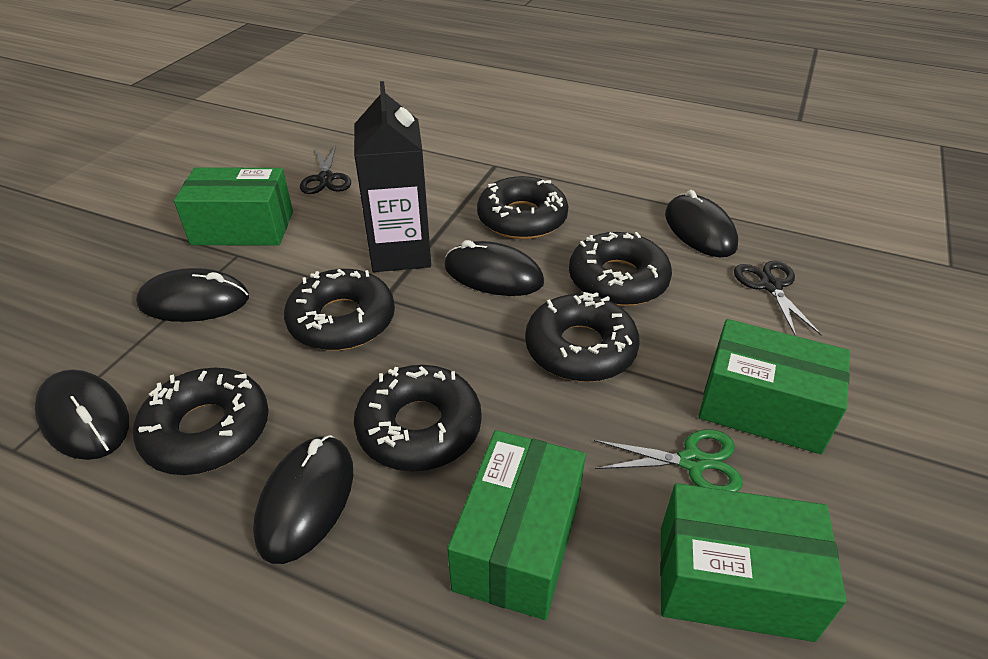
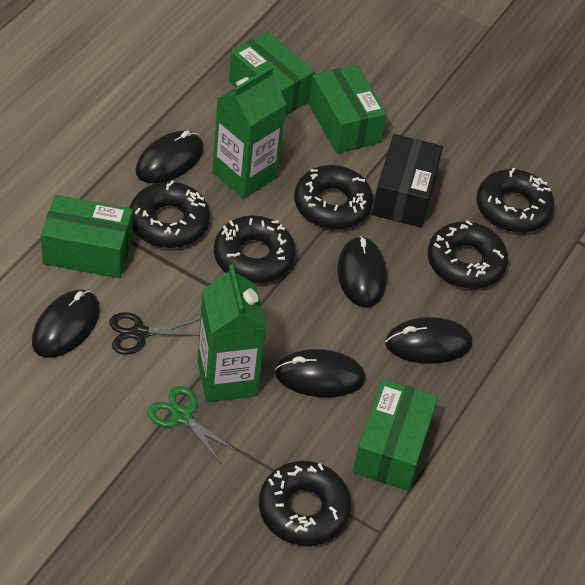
black box: none = 0 -> [372,134,443,227] = 1
black carton: [354,81,431,272] = 1 -> none = 0
black scissors: [300,145,351,194] [734,261,822,336] = 2 -> [109,312,200,355] = 1
green carton: none = 0 -> [198,264,267,402] [212,66,286,199] = 2

